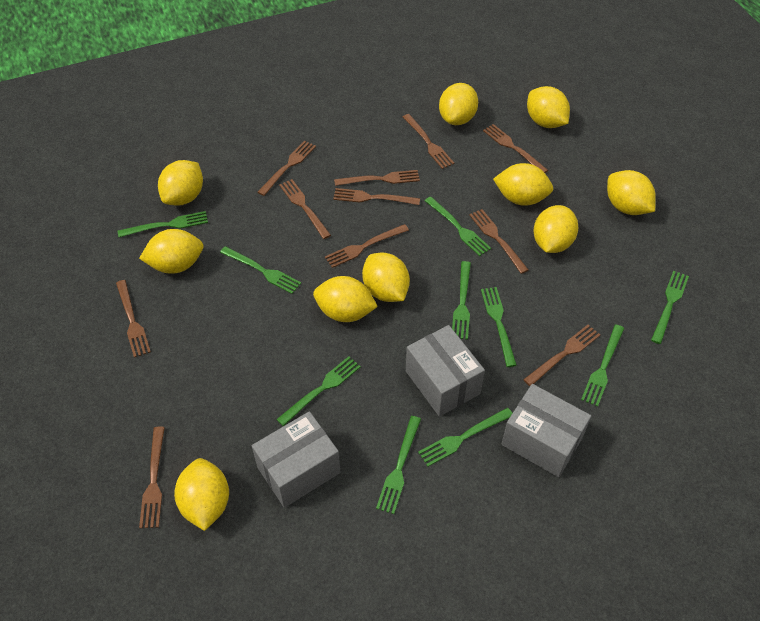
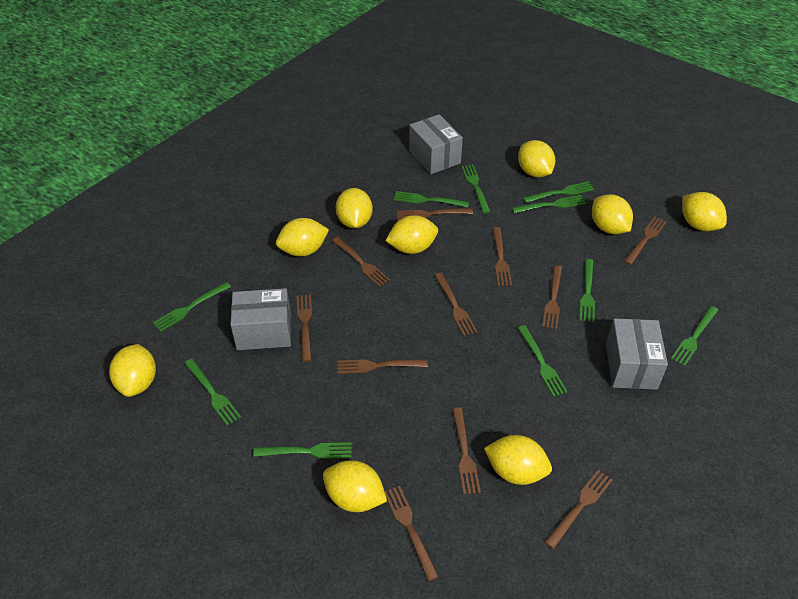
yellow lemon: [139,229,204,274] [158,160,203,206] [174,458,229,531] [313,276,378,322] [362,253,410,302] [439,83,478,125] [493,163,553,206] [527,86,570,128] [534,205,578,253] [607,170,656,215] = 10 -> [109,344,156,397] [276,218,329,257] [323,460,387,512] [336,188,373,228] [385,215,438,254] [484,435,552,485] [518,140,555,177] [592,194,633,234] [682,192,727,231] = 9

